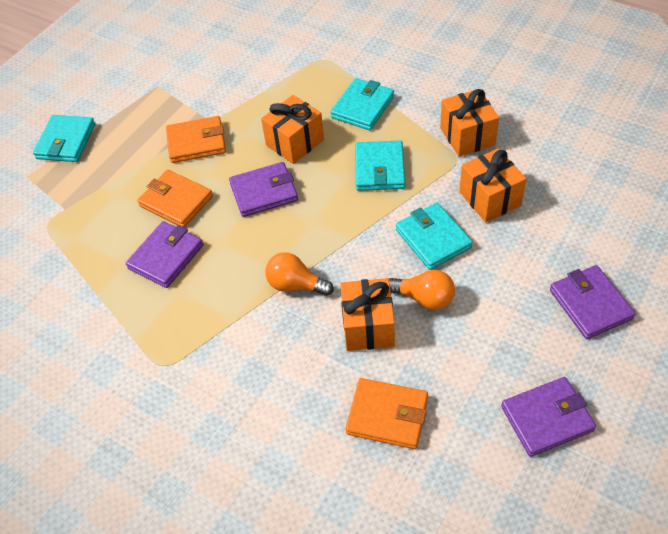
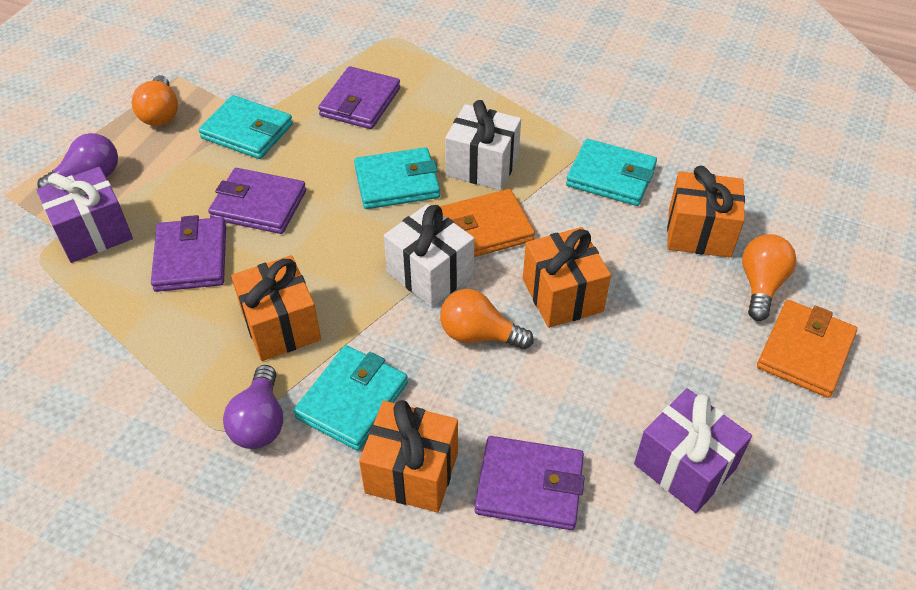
orange light bulb: [265,252,334,296] [389,270,455,310] = 2 -> [132,75,178,126] [440,289,534,349] [742,234,797,321] = 3
orange wallet: [137,170,213,228] [166,116,226,163] [346,378,428,449] = 3 -> [440,189,535,257] [757,300,857,398] = 2
purple gift: none = 0 -> [37,166,133,263] [634,388,752,513] = 2
purple light bulb: none = 0 -> [37,133,118,188] [223,365,283,449] = 2
white gift: none = 0 -> [384,204,474,307] [445,100,521,190] = 2

